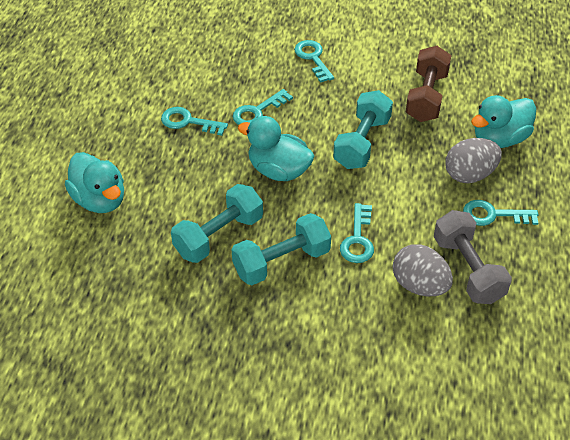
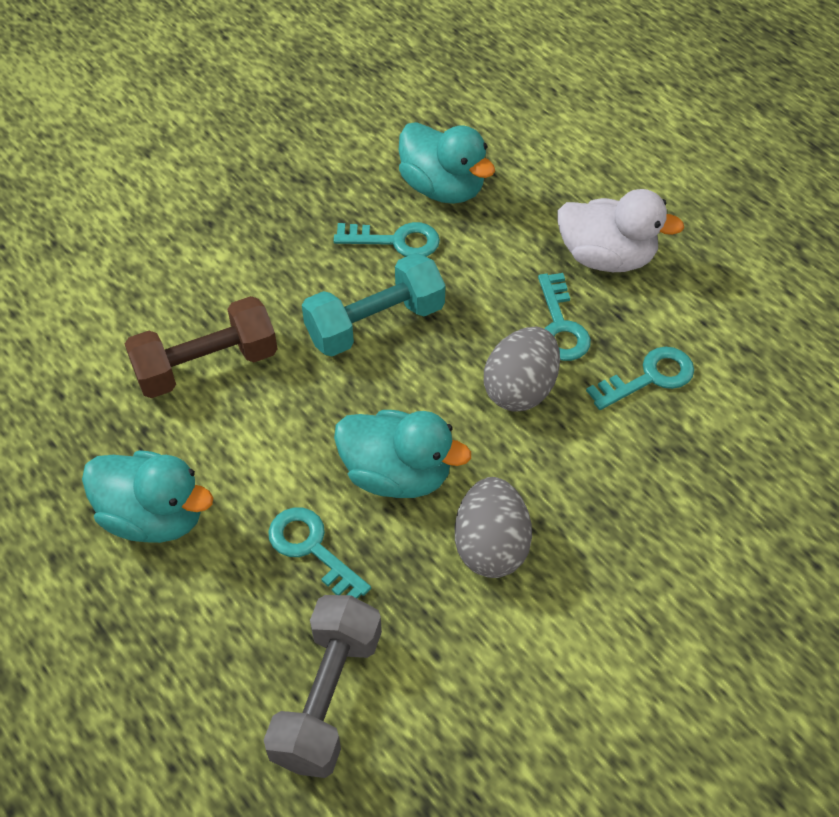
turquoise dumbbell: [171,184,263,263] [232,213,331,285] [333,90,393,169] = 3 -> [302,253,445,357] = 1
turquoise key: [161,107,228,136] [233,89,293,125] [294,40,334,83] [340,203,374,263] [463,200,538,226] = 5 -> [268,507,371,598] [334,222,440,257] [538,273,591,361] [586,347,694,410] = 4
white duck: none = 0 -> [558,189,684,272] = 1

